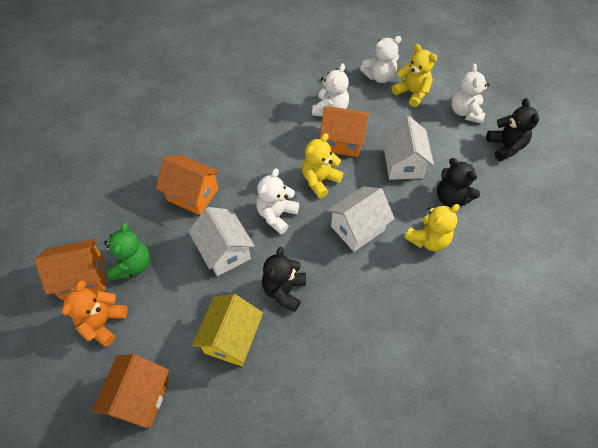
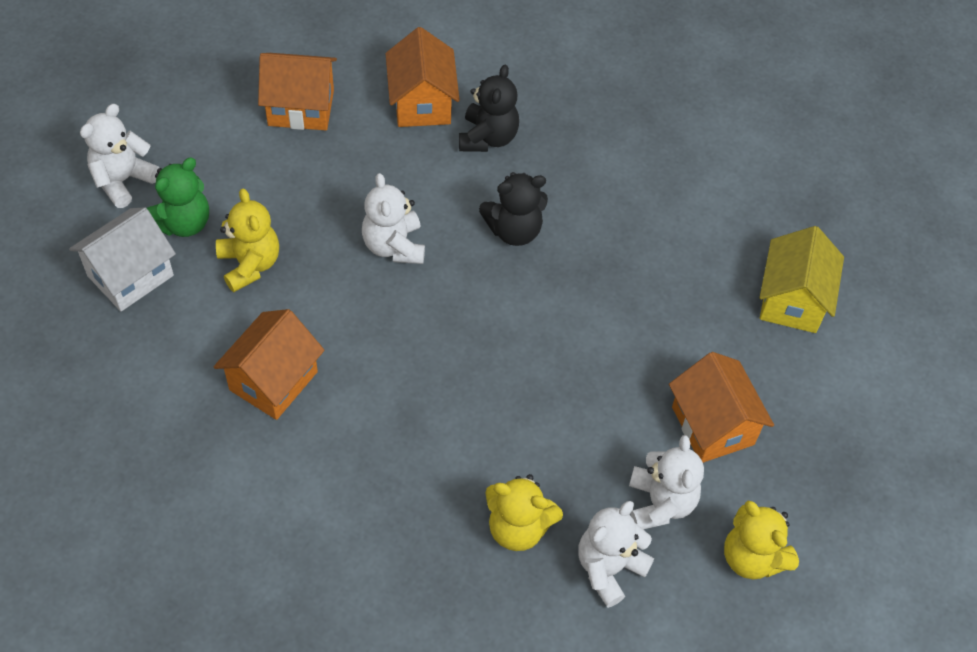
black teddy bear: [262,247,306,312] [437,158,480,207] [486,98,539,161] = 3 -> [459,64,519,152] [479,172,548,246] = 2
orange teddy bear: [62,280,127,346] = 1 -> none = 0
white house: [188,207,255,276] [327,187,395,252] [382,116,434,180] = 3 -> [69,207,176,311] = 1

